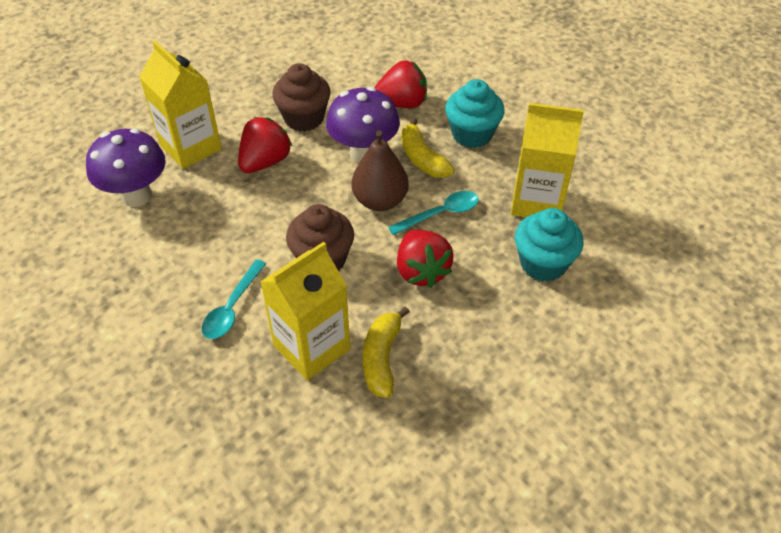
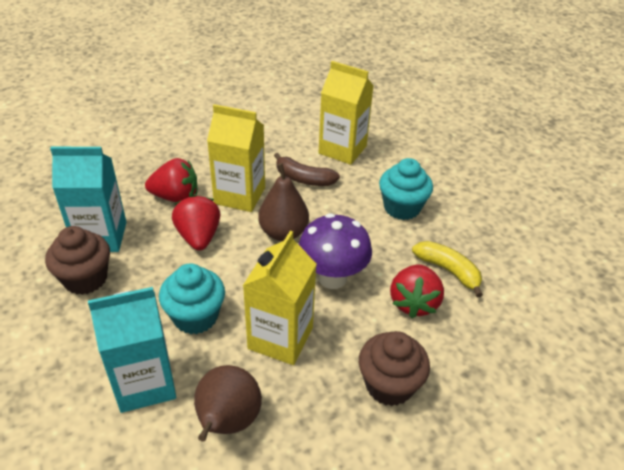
brown banana: none = 0 -> [274,153,340,186] = 1
brown pear: [351,130,409,211] = 1 -> [194,365,262,442] [258,163,309,241] = 2
purple mushroom: [86,128,166,207] [326,87,400,163] = 2 -> [298,213,372,289] = 1
turquoise carton: none = 0 -> [50,147,127,252] [88,287,176,413] = 2
turquoise spoon: [201,259,267,339] [388,191,479,235] = 2 -> none = 0
yellow banana: [362,306,410,398] [401,118,454,178] = 2 -> [412,241,483,297] = 1

